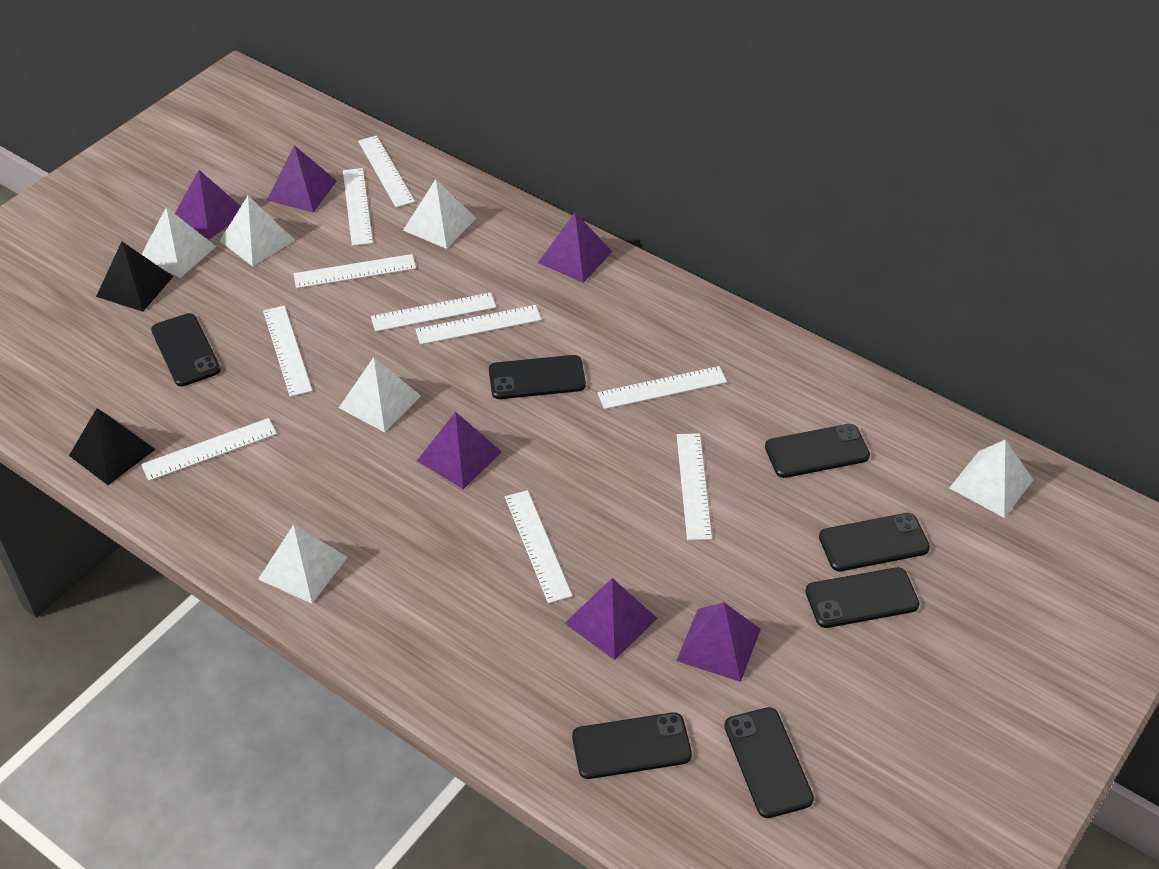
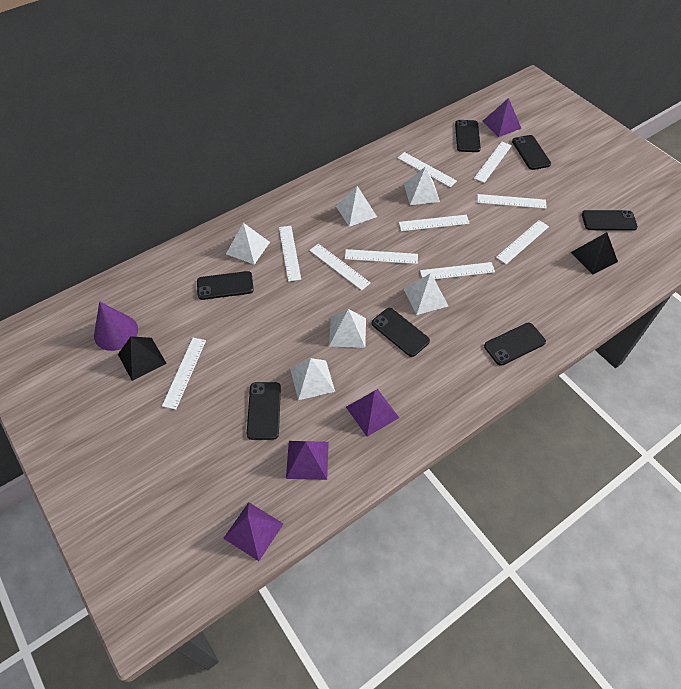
purple cone: none = 0 -> [94,301,138,351] = 1
purple pyramid: [175,170,241,240] [267,145,337,212] [417,412,502,489] [538,212,612,283] [565,578,658,660] [676,602,761,682] = 6 -> [223,502,284,561] [286,441,329,480] [346,389,399,437] [483,98,522,137] = 4

